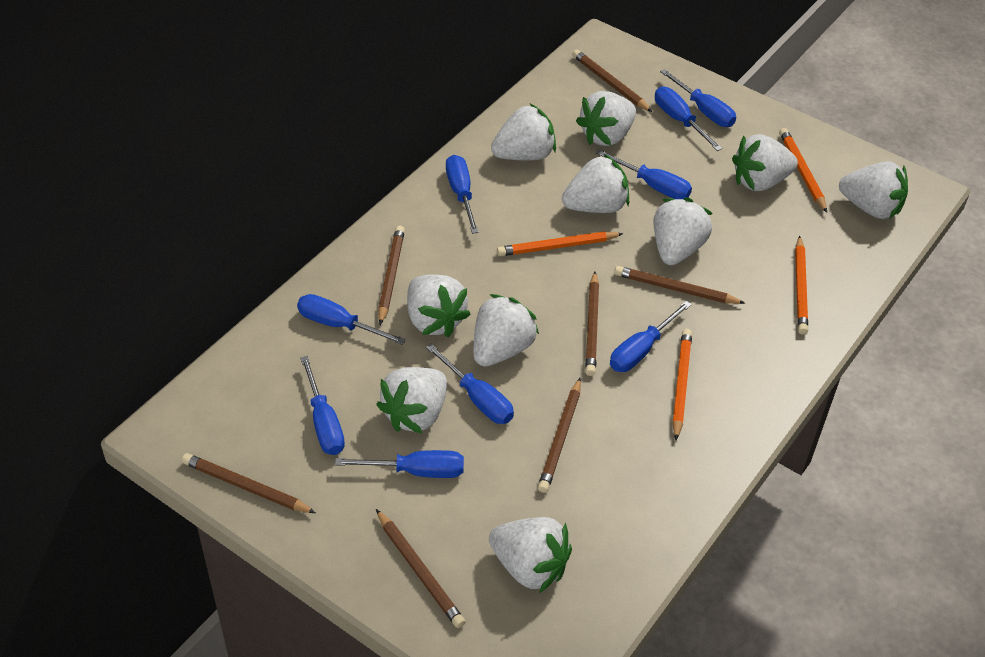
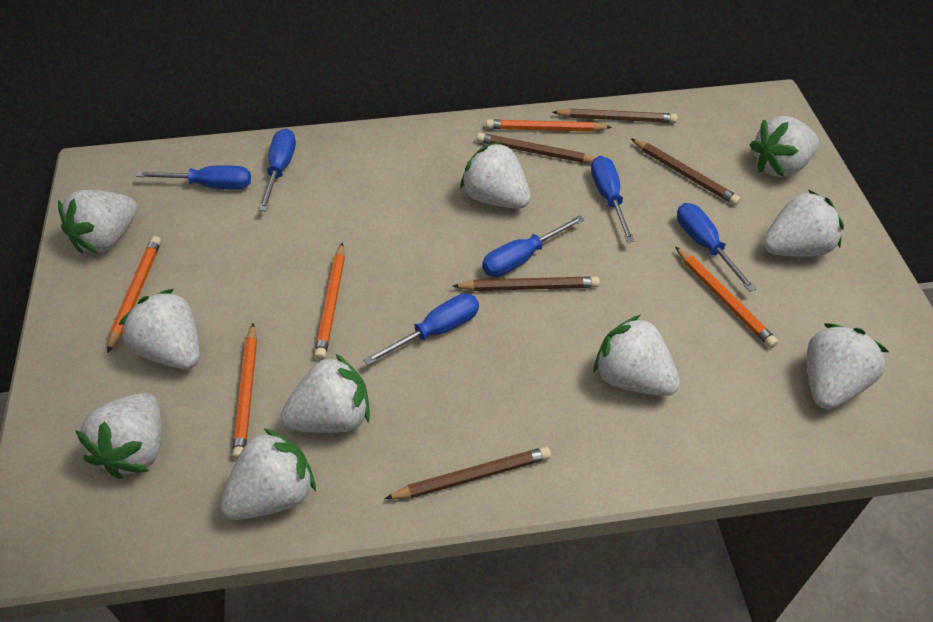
blue screwdriver: [297,294,406,345] [300,356,345,455] [335,450,464,478] [426,344,514,424] [446,155,479,234] [596,149,692,199] [610,301,692,372] [655,87,722,151] [660,69,736,127] = 9 -> [136,165,251,189] [259,129,296,211] [363,294,479,365] [482,215,584,277] [591,156,634,243] [677,203,756,292] = 6
brown pencil: [182,453,316,513] [376,509,465,628] [378,226,405,325] [538,378,581,493] [572,49,652,112] [585,271,599,376] [614,266,745,304] = 7 -> [384,447,551,499] [453,276,600,291] [477,133,595,163] [552,108,678,123] [631,138,741,205] = 5
orange pencil: [497,232,624,256] [672,329,692,440] [779,128,827,213] [795,235,808,335] = 4 -> [107,236,161,353] [232,323,257,460] [314,242,345,360] [486,119,612,132] [675,246,778,348] = 5

